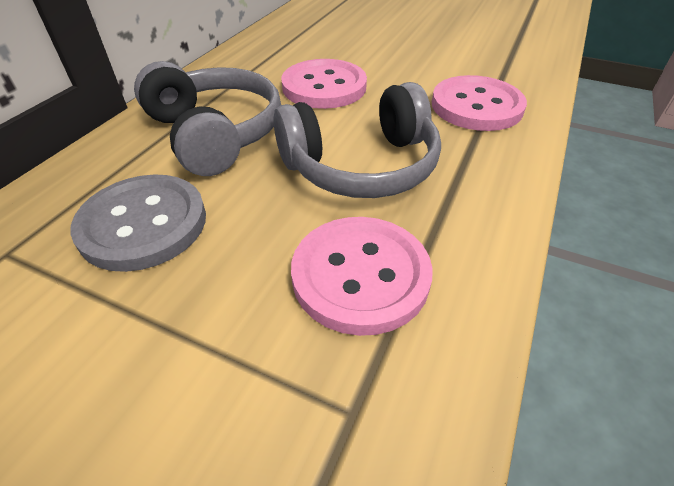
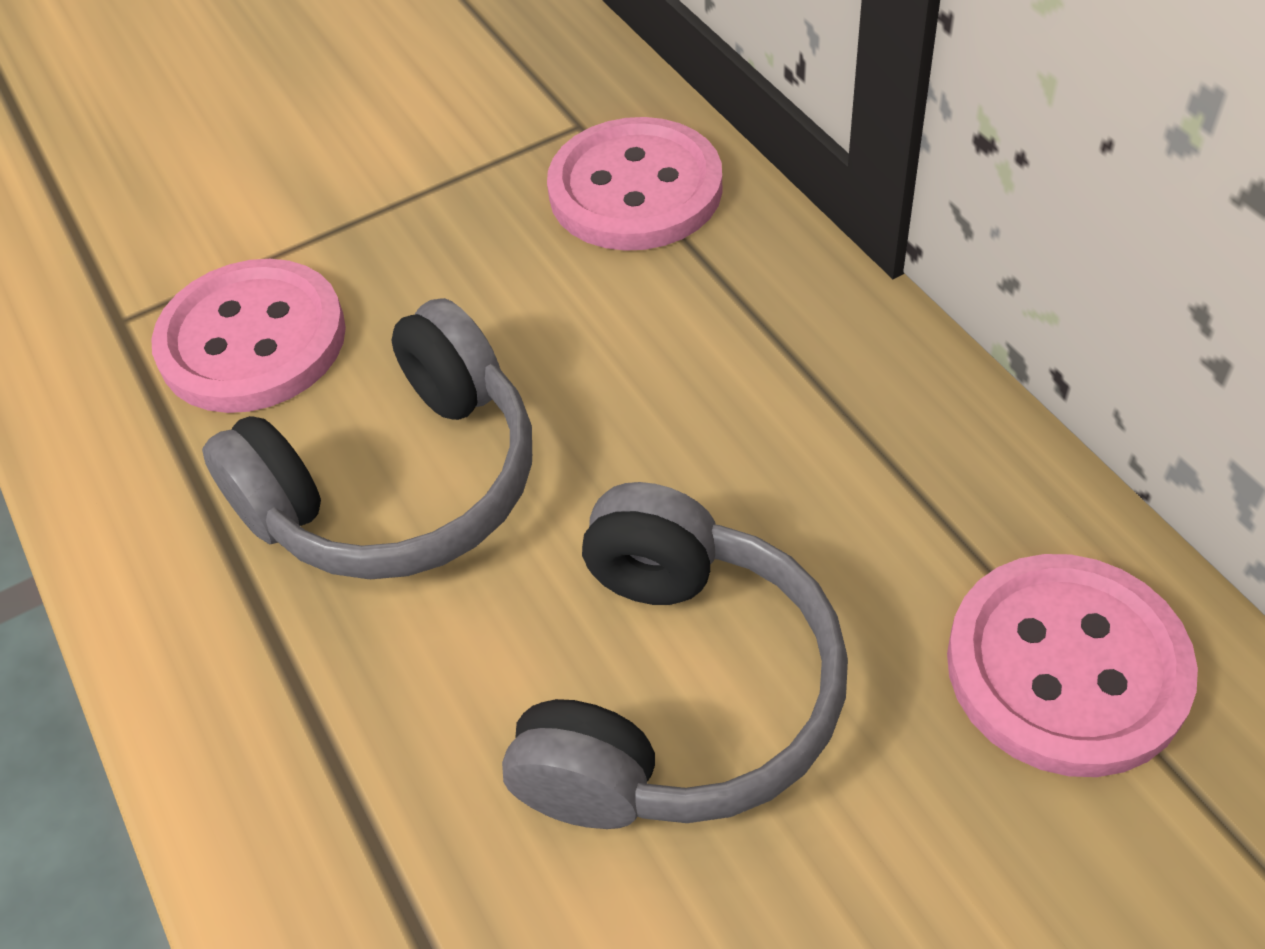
grey button: [70,175,206,272] = 1 -> none = 0

